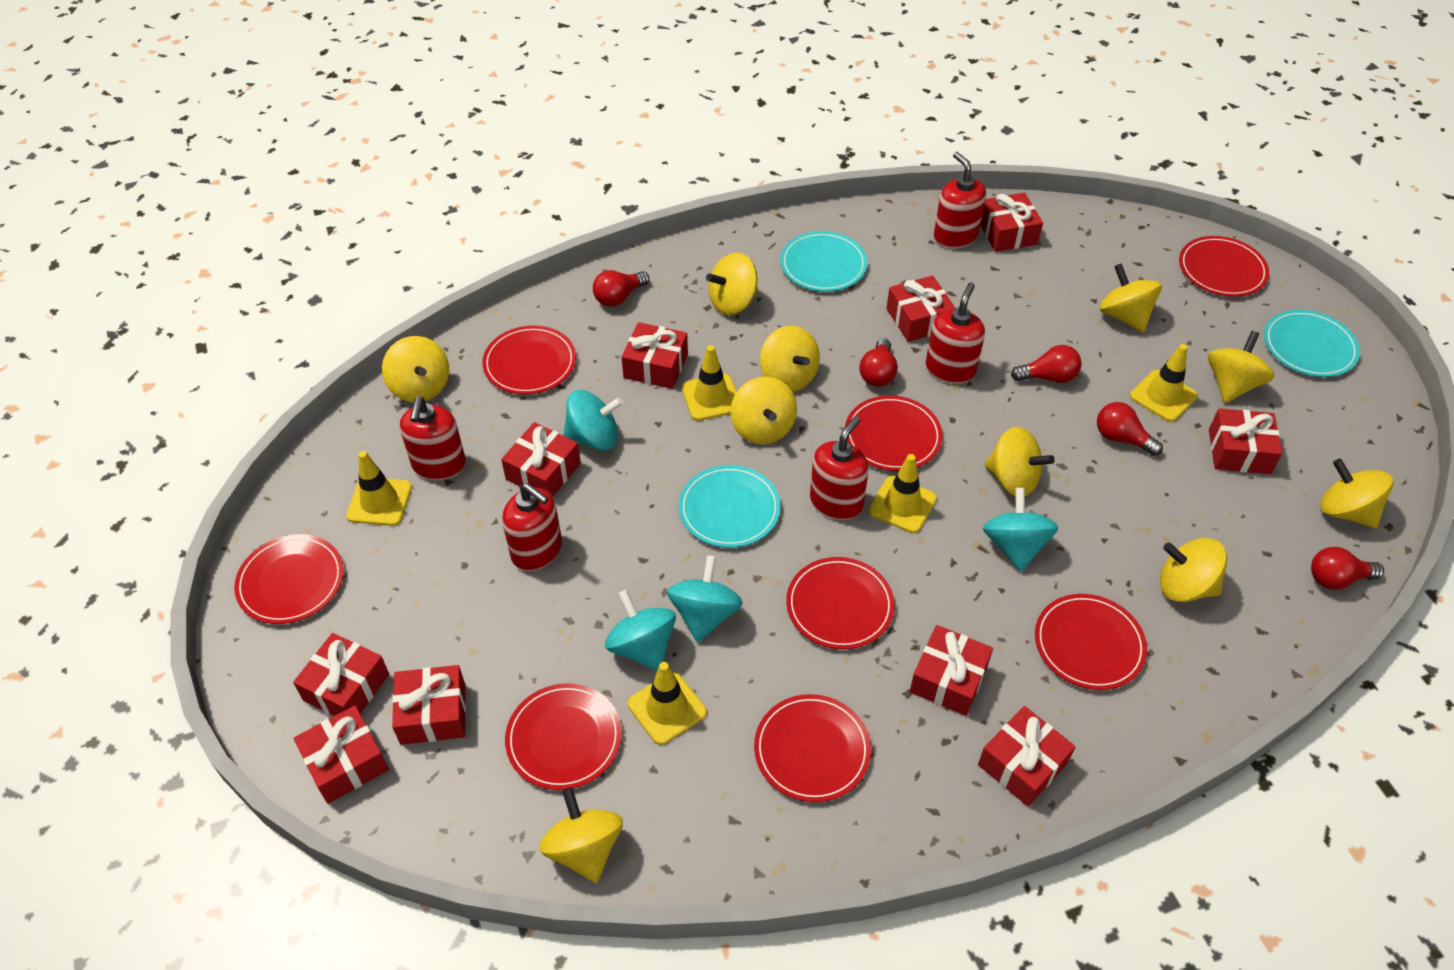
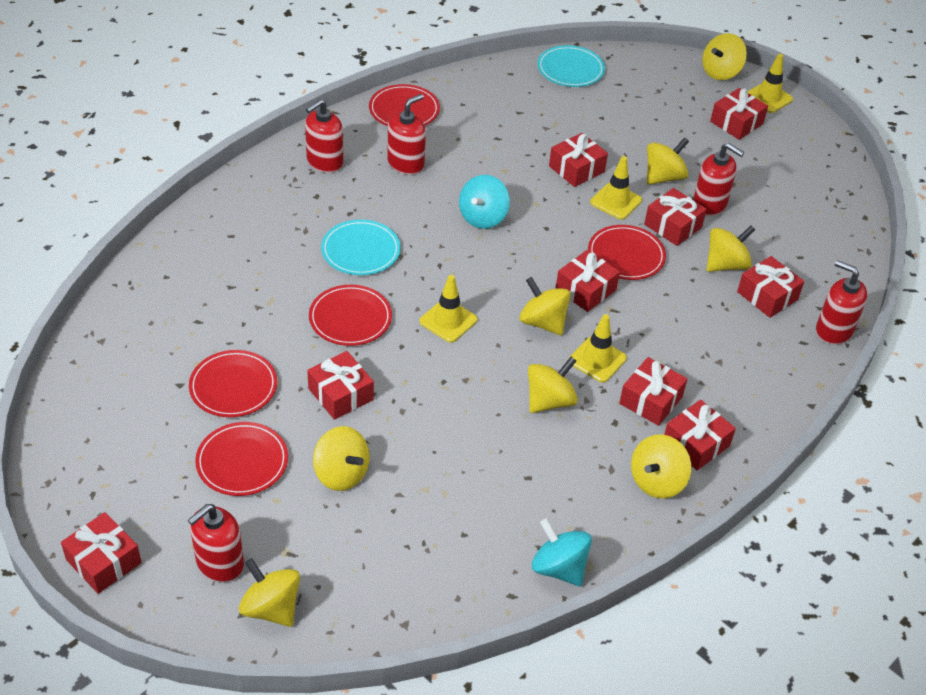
red gift: [293,633,389,716] [294,705,389,804] [392,665,466,745] [501,422,581,496] [621,322,688,389] [886,275,955,342] [910,625,993,716] [978,706,1076,806] [980,193,1043,252] [1209,408,1282,474] = 10 -> [61,512,142,594] [307,351,374,420] [549,133,608,187] [556,250,620,312] [619,357,687,426] [644,188,707,246] [664,400,736,470] [710,88,768,140] [737,256,804,318] = 9
red light bulb: [593,270,649,307] [859,338,898,387] [1011,345,1082,383] [1097,402,1163,456] [1311,547,1384,590] = 5 -> none = 0
red plate: [234,534,344,624] [482,326,576,394] [505,683,622,790] [754,694,871,802] [786,557,895,649] [845,395,943,471] [1035,594,1147,690] [1179,236,1269,297] = 8 -> [189,350,277,417] [195,422,288,496] [309,285,392,346] [369,84,440,126] [588,225,666,280] = 5
turquoise plate: [679,465,781,548] [780,231,867,292] [1264,310,1360,377] = 3 -> [321,220,401,275] [537,45,605,87] = 2
turquoise spinning top: [563,390,623,451] [605,590,676,671] [667,555,743,642] [983,488,1058,572] = 4 -> [459,175,510,229] [532,518,592,586] = 2
yellow spinning top: [382,336,449,403] [539,787,623,883] [706,253,758,315] [731,377,797,444] [760,326,820,392] [984,427,1055,496] [1099,263,1162,332] [1160,538,1227,602] [1208,331,1274,403] [1320,459,1393,528] = 10 -> [239,558,300,627] [313,426,370,491] [519,277,570,335] [528,357,578,413] [631,434,691,498] [647,137,689,185] [702,33,747,80] [707,225,756,272] = 8
yellow traffic cone: [346,451,412,526] [628,662,707,745] [682,345,737,421] [868,454,937,533] [1130,344,1198,422] = 5 -> [419,275,477,343] [569,314,627,383] [590,156,642,220] [748,54,793,113] = 4

